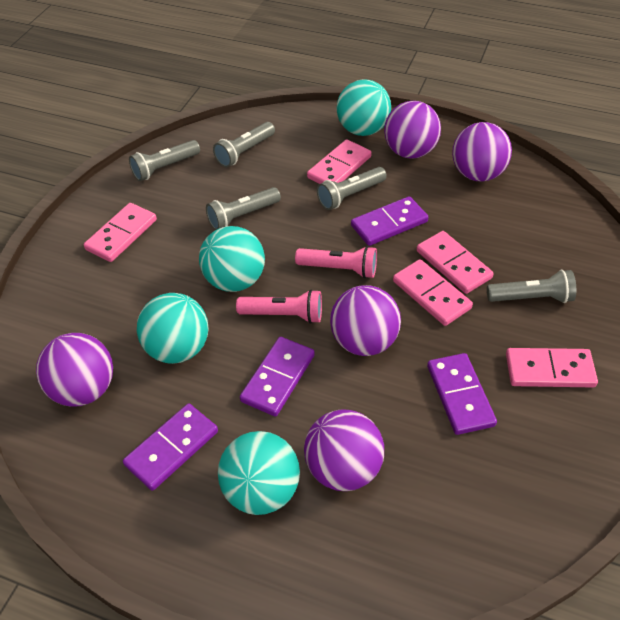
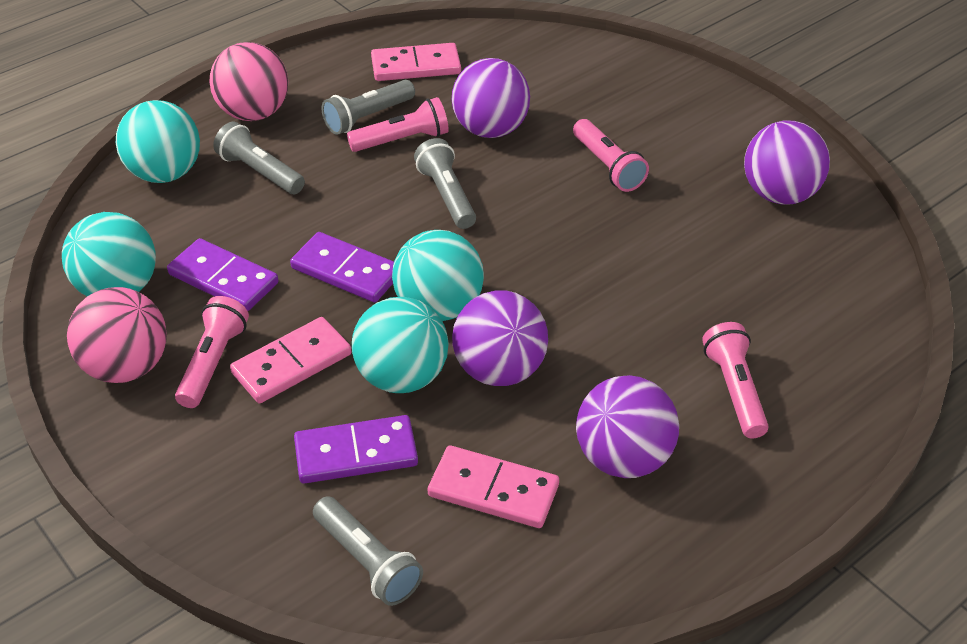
grey flashlight: [129,140,200,181] [206,187,281,230] [213,122,275,167] [317,167,387,210] [487,270,576,303] = 5 -> [213,122,305,194] [313,496,423,606] [322,80,415,135] [414,138,476,229] = 4
pink ball: none = 0 -> [67,287,167,383] [209,42,288,121] = 2
pink domino: [84,203,157,262] [307,139,372,184] [393,259,473,326] [416,231,494,294] [506,348,598,387] = 5 -> [230,317,352,403] [371,43,461,81] [428,445,559,528] = 3
pink flashlight: [236,289,322,324] [295,246,377,278] = 2 -> [175,296,249,408] [347,97,449,152] [573,119,649,192] [702,322,769,438] = 4
purple ball: [36,333,113,407] [304,410,384,491] [330,285,401,356] [384,101,441,159] [452,122,512,181] = 5 -> [452,58,530,138] [452,290,548,386] [576,375,679,478] [744,121,830,204] = 4
purple domino: [123,403,218,491] [240,337,315,417] [351,196,428,246] [427,353,497,435] = 4 -> [167,238,279,311] [290,232,394,302] [294,415,418,484] = 3

